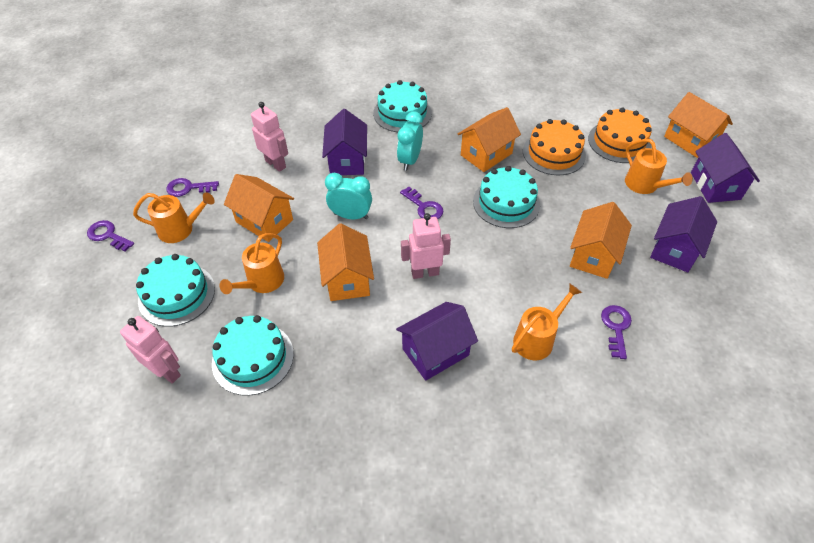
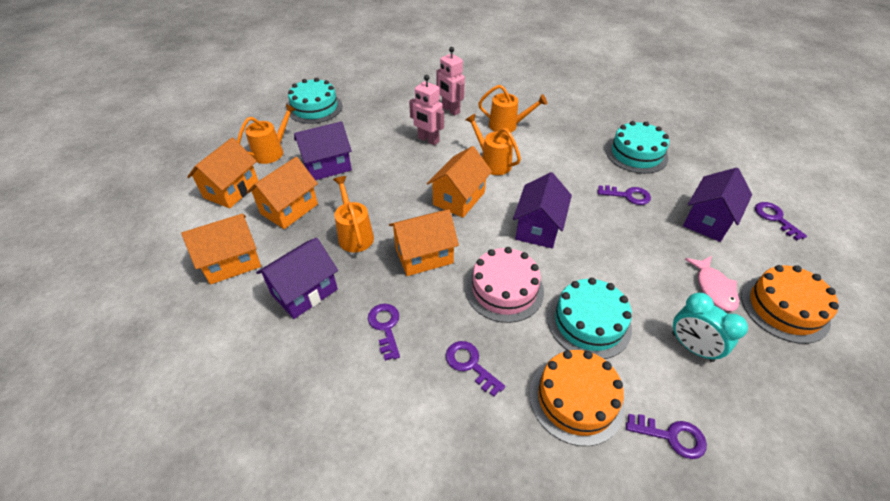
pink cake: none = 0 -> [465,247,544,323] = 1
pink fish: none = 0 -> [685,256,739,311] = 1
pink robot: [120,316,181,384] [251,102,288,172] [401,213,451,279] = 3 -> [409,75,444,145] [436,47,465,116] = 2
purple key: [87,220,134,251] [166,178,219,197] [400,187,444,219] [601,305,632,359] = 4 -> [368,303,400,361] [446,341,505,397] [597,185,651,205] [626,414,707,459] [755,202,807,240] = 5
turquoise cake: [136,254,215,327] [212,315,294,396] [373,80,432,132] [473,166,540,228] = 4 -> [288,78,342,124] [547,278,632,359] [606,121,669,174] = 3
turquoise clock: [325,173,372,219] [397,111,423,171] = 2 -> [672,293,748,362] = 1

